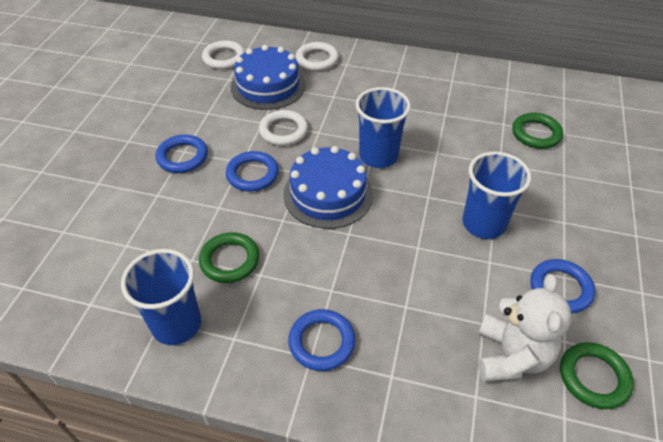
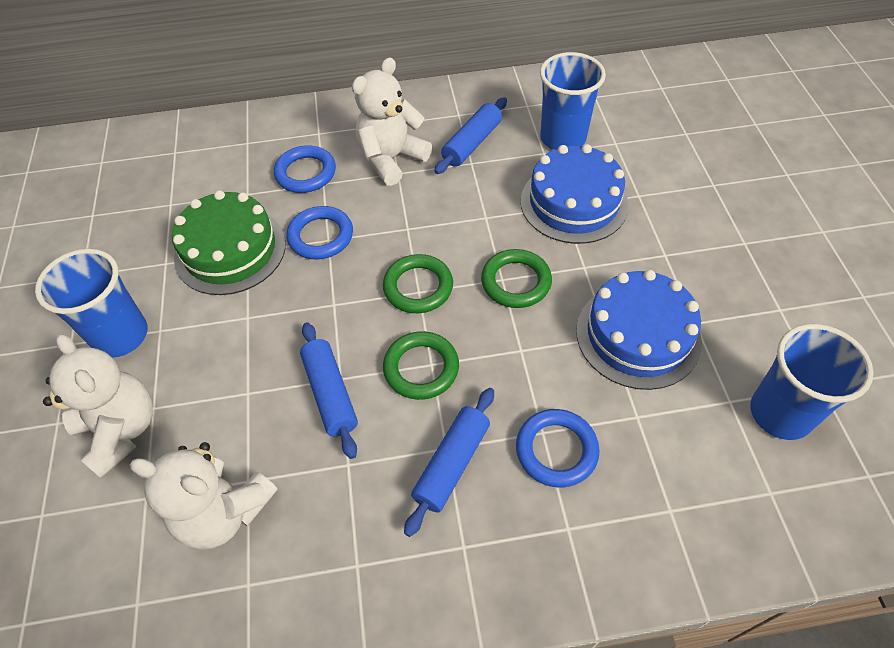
blue ring: [156,135,208,173] [226,151,279,191] [288,309,355,371] [531,259,595,313] = 4 -> [274,145,336,193] [286,206,353,260] [516,409,600,488] = 3
blue rolling pin: none = 0 -> [300,322,358,459] [404,388,494,537] [434,97,507,174] = 3
green cake: none = 0 -> [172,190,286,295] = 1
white ring: [202,40,245,69] [259,110,308,146] [295,42,339,71] = 3 -> none = 0
white teddy bear: [478,274,572,382] = 1 -> [43,334,153,478] [130,442,278,550] [352,57,432,186] = 3

